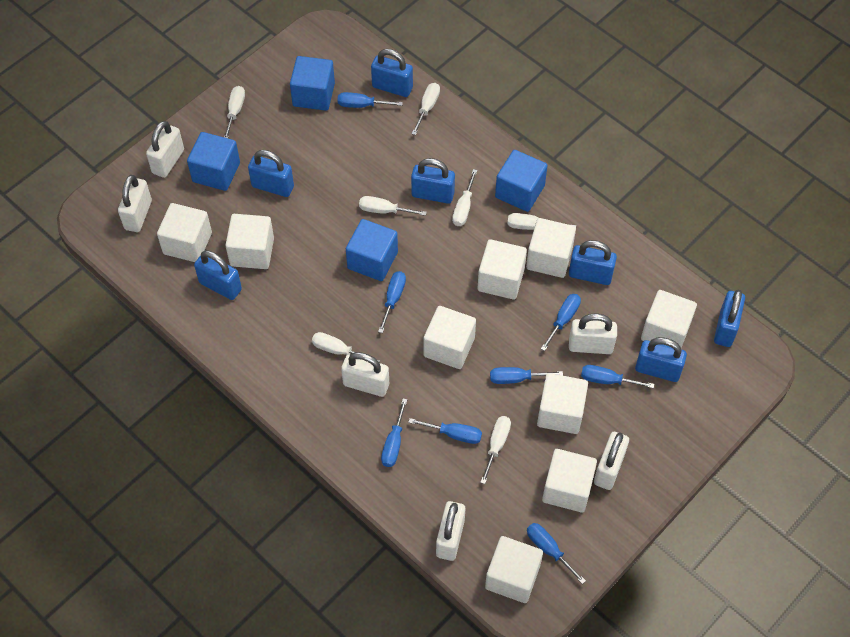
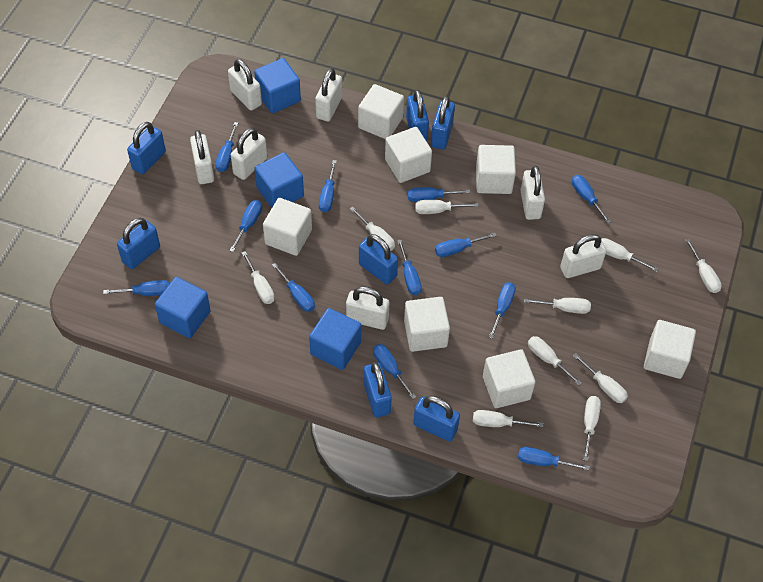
blue screwdriver: [337,92,403,108] [378,271,406,333] [381,399,407,467] [408,418,482,444] [490,367,563,384] [527,523,586,584] [541,294,581,351] [581,365,654,388] = 8 -> [103,280,170,296] [215,122,238,172] [229,200,262,252] [272,263,315,312] [319,160,337,212] [373,344,416,399] [397,239,422,295] [408,187,471,202] [435,233,497,257] [489,282,516,339] [518,447,590,470] [572,175,611,224] = 12
white cube: [157,203,212,262] [225,214,274,269] [424,306,476,369] [478,239,527,300] [485,536,543,603] [526,218,576,278] [537,373,588,434] [542,449,597,512] [641,290,697,348] = 9 -> [263,198,312,256] [358,84,404,139] [385,127,432,183] [404,297,450,352] [476,145,516,194] [483,349,536,408] [644,320,696,379] = 7
white padlock: [118,175,152,232] [146,121,184,178] [341,352,389,397] [436,501,465,561] [569,314,617,354] [594,432,629,490] = 6 -> [190,130,214,184] [228,59,262,111] [231,128,267,180] [315,68,342,122] [346,286,390,330] [520,166,545,220] [560,234,606,278] = 7
white screwdriver: [224,86,245,138] [312,332,380,362] [359,196,427,216] [412,83,440,135] [452,169,477,226] [480,416,511,484] [508,213,576,230] = 7 -> [241,251,275,304] [350,206,395,251] [415,200,479,214] [473,410,543,427] [524,298,591,314] [528,336,582,385] [573,353,628,403] [583,396,601,461] [601,238,659,272] [686,239,722,293] = 10

